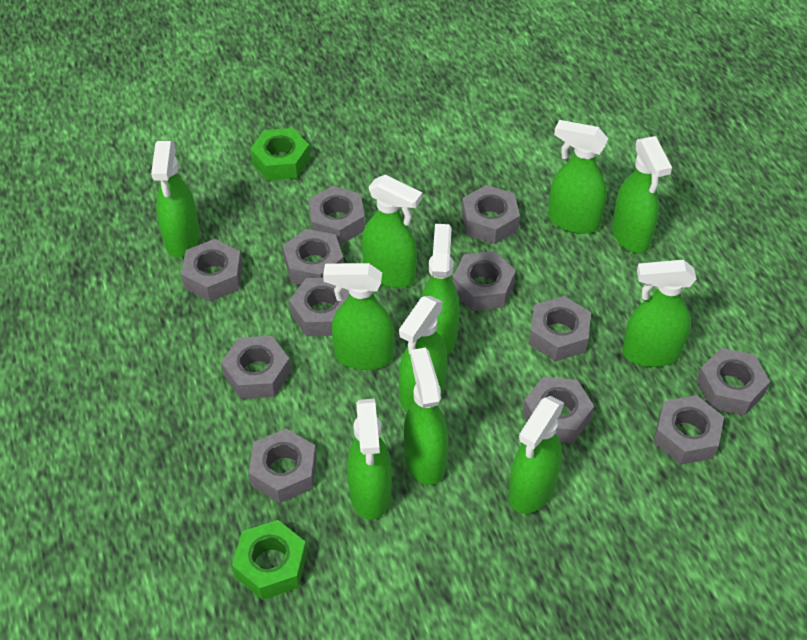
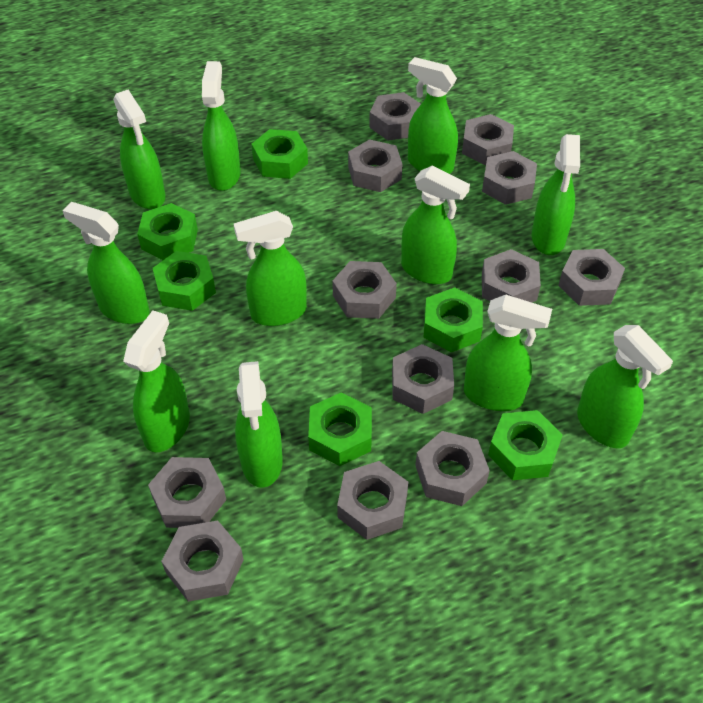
green nut: [232,520,307,600] [250,128,310,181] = 2 -> [137,203,198,260] [153,251,216,311] [252,129,308,179] [308,392,372,466] [423,287,483,352] [488,410,563,480] = 6

